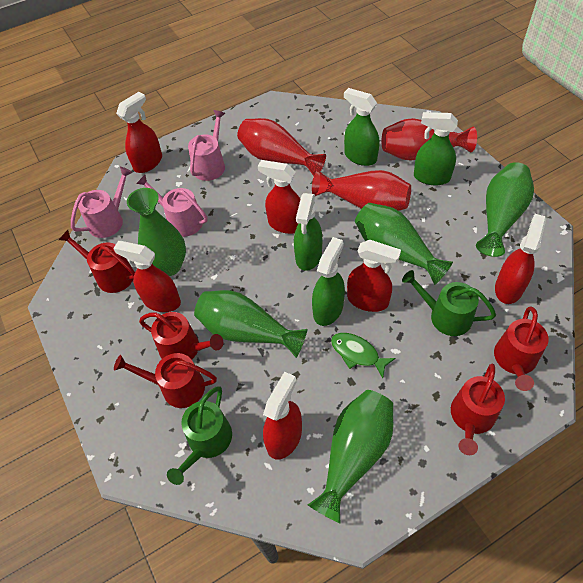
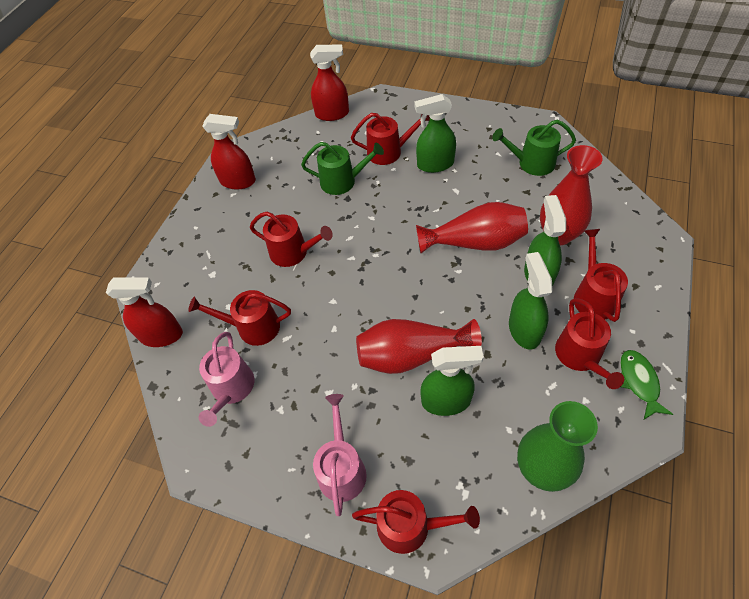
green vase: [127,188,186,276] [194,290,308,358] [308,390,393,523] [355,203,453,285] [476,162,534,257] = 5 -> [517,401,598,492] = 1
pink watering can: [71,167,132,238] [136,175,208,237] [188,110,225,181] = 3 -> [199,332,254,427] [313,394,367,516] = 2
red spray bottle: [113,241,181,312] [116,92,162,173] [258,160,300,234] [263,372,302,460] [347,240,401,312] [495,214,546,304] = 6 -> [106,277,183,347] [202,114,256,189] [310,44,349,121] = 3
red watering can: [59,230,135,293] [114,353,217,408] [139,312,223,360] [451,364,505,455] [494,306,549,391] = 5 -> [188,290,291,346] [250,212,333,267] [351,113,430,165] [352,490,480,554] [555,298,624,389] [574,229,628,322] = 6

